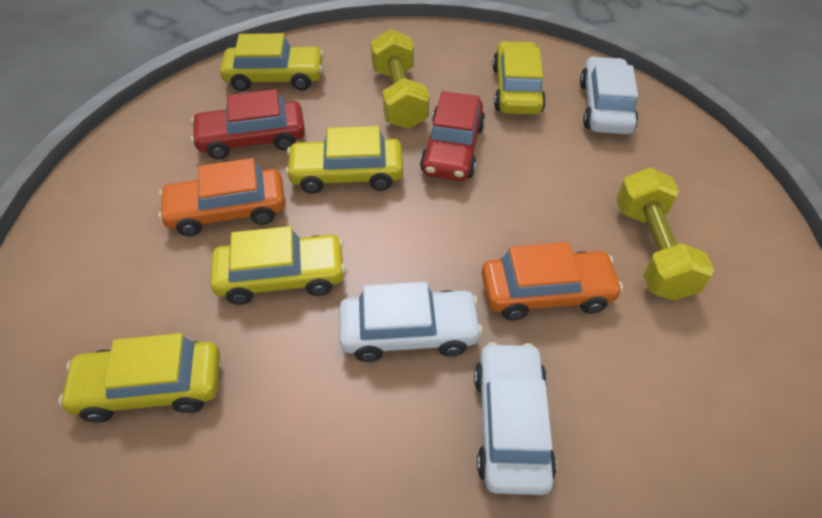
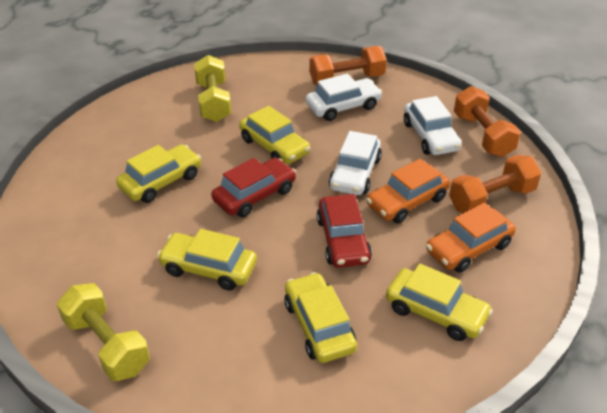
orange dumbbell: none = 0 -> [309,46,387,85] [449,155,541,213] [454,86,520,157] = 3

